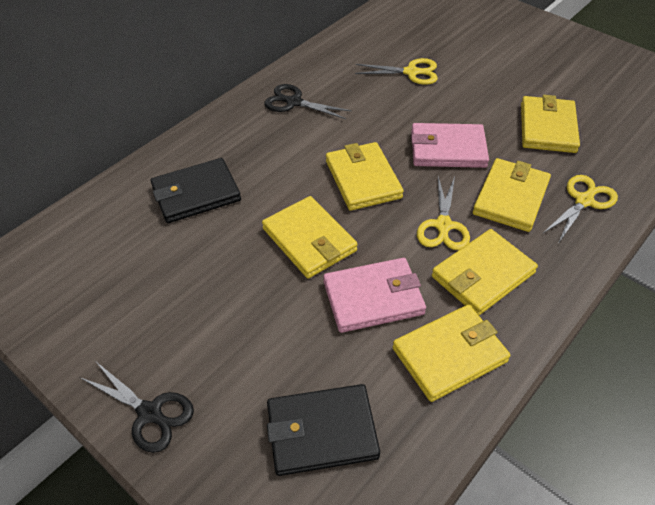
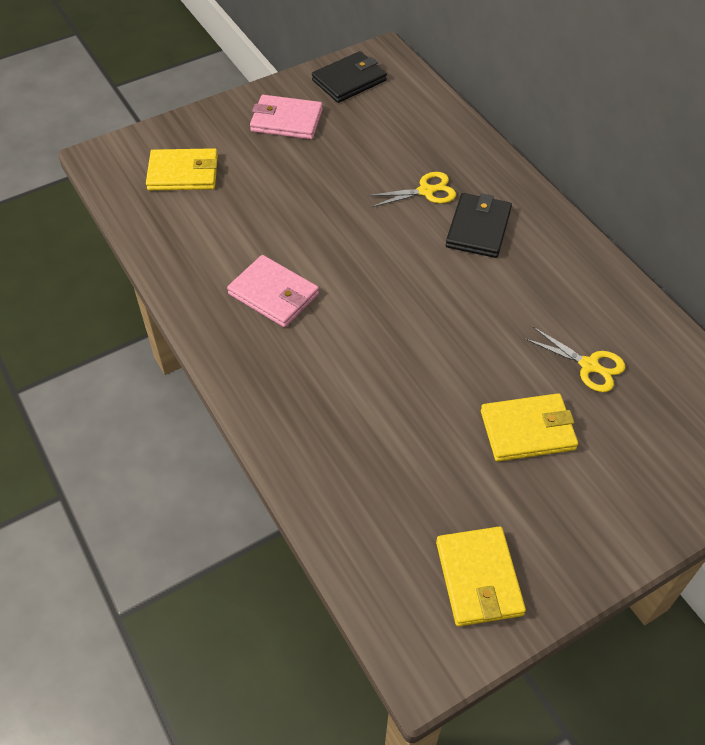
black scissors: [80,362,194,453] [264,84,352,119] = 2 -> none = 0
yellow scissors: [355,58,438,85] [417,176,470,250] [542,175,618,242] = 3 -> [367,172,456,207] [524,327,625,392] = 2
yellow wallet: [262,196,358,278] [326,142,404,211] [393,305,510,402] [432,229,538,315] [473,158,551,232] [521,95,580,153] = 6 -> [146,148,218,191] [436,526,526,626] [481,393,578,462] = 3

